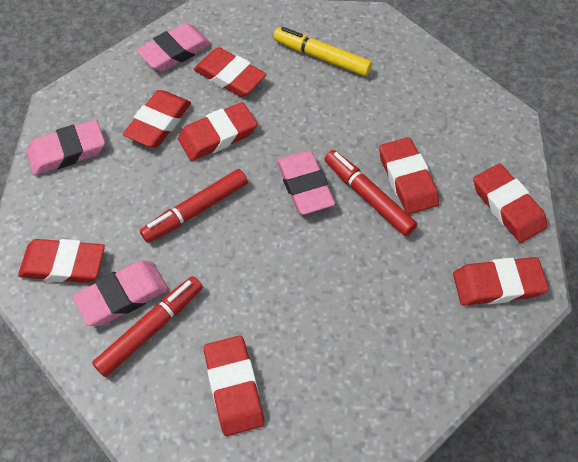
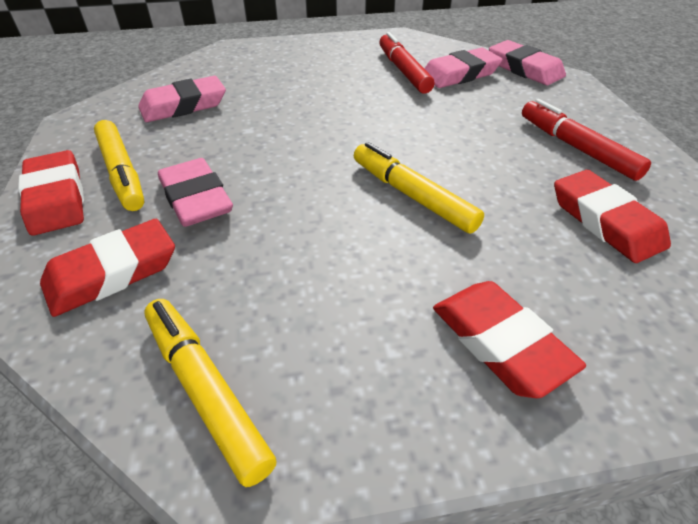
red eraser: [18,239,105,283] [123,90,191,147] [178,102,257,161] [194,47,267,97] [204,336,264,436] [379,137,439,215] [453,257,549,306] [473,164,547,243] = 8 -> [18,150,84,235] [40,219,175,317] [433,281,586,398] [554,170,671,263] = 4
red marker: [92,276,203,377] [140,169,248,243] [325,150,417,236] = 3 -> [379,32,435,94] [522,99,651,181] = 2
yellow marker: [273,27,372,76] = 1 -> [94,120,144,211] [144,299,276,487] [354,142,484,234] = 3

